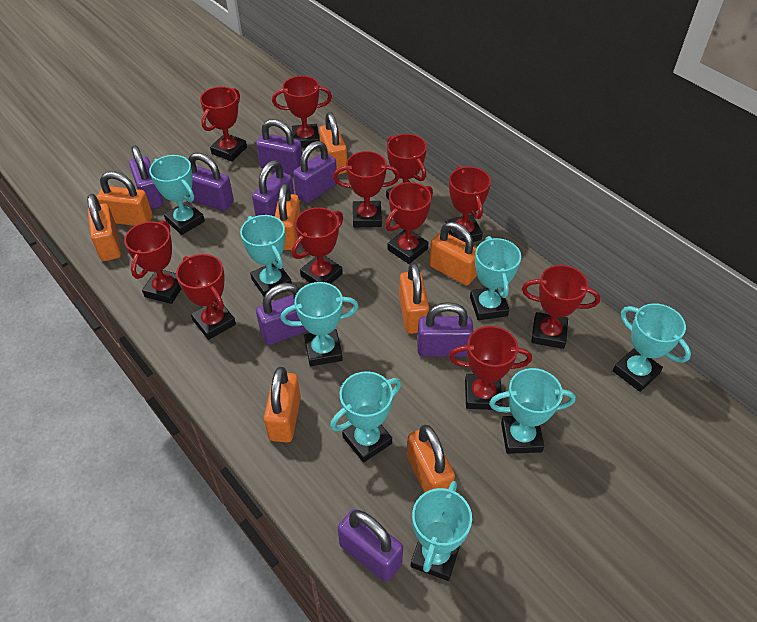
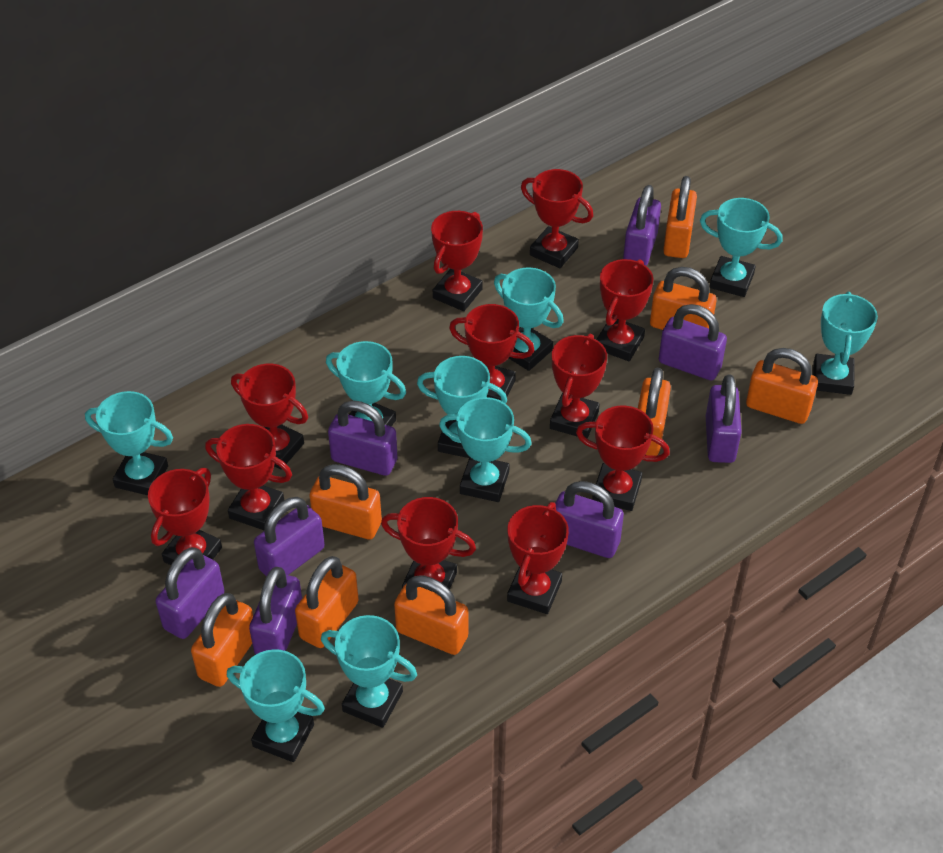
turquoise trophy: [149,155,205,235] [240,215,292,296] [281,282,359,366] [330,371,401,463] [411,481,472,581] [470,236,521,320] [489,368,576,454] [613,303,691,392] = 8 -> [85,391,173,495] [227,649,325,762] [321,615,417,728] [326,341,406,427] [417,356,507,458] [439,397,532,502] [494,267,564,371] [700,198,783,297] [813,292,878,395] = 9

